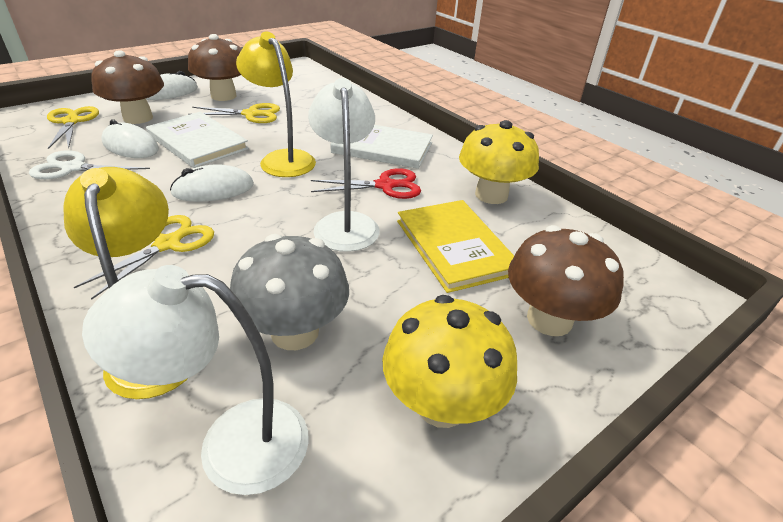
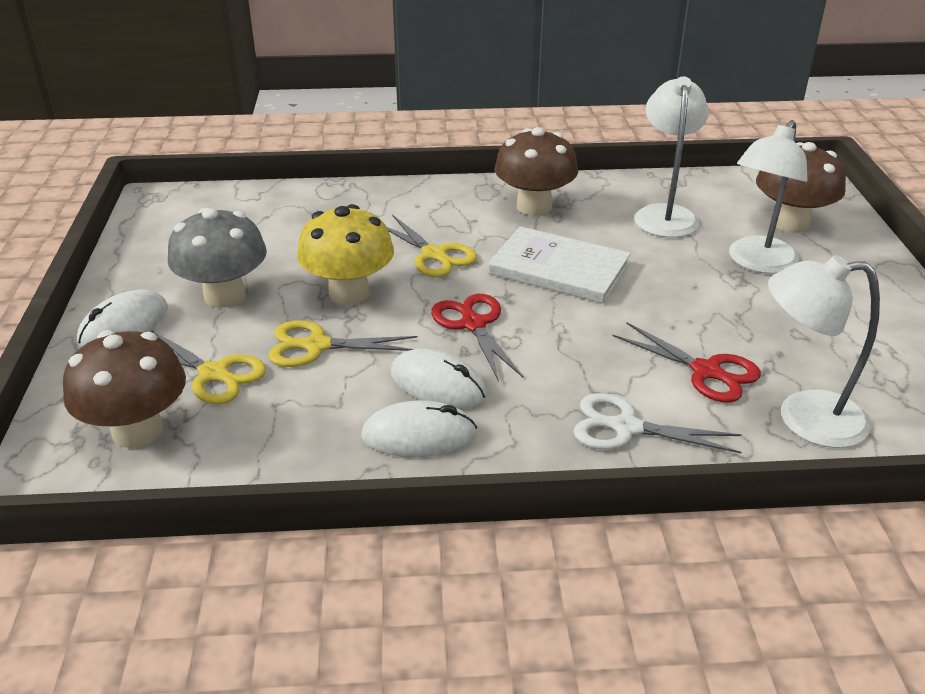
red scissors: [311,168,421,199] = 1 -> [431,294,523,382] [612,322,761,403] = 2
white book: [146,112,249,168] [330,125,433,169] = 2 -> [488,226,631,303] = 1
white lamp: [82,265,309,495] [308,78,380,252] = 2 -> [634,76,709,238] [729,120,808,274] [768,255,880,448] = 3
yellow book: [397,200,514,293] = 1 -> none = 0
yellow lamp: [63,167,187,399] [236,32,316,177] = 2 -> none = 0
yellow mushroom: [382,295,517,428] [459,120,539,204] = 2 -> [297,204,394,305] = 1

